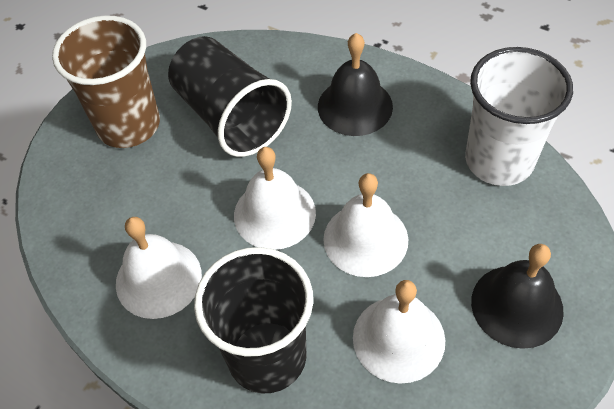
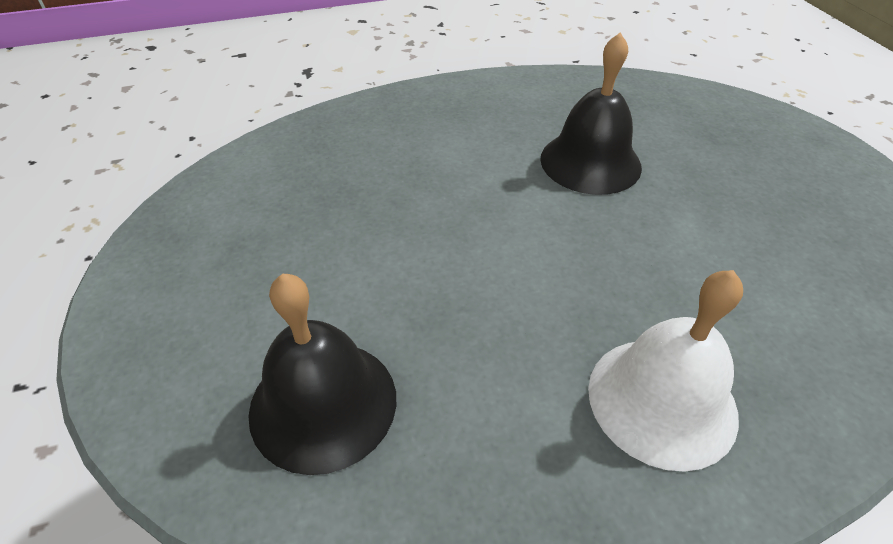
black cup: [168,36,292,157] [194,247,313,393] = 2 -> none = 0
brown cup: [52,15,160,148] = 1 -> none = 0
white bell: [116,217,202,319] [234,147,316,250] [323,173,408,277] [353,280,445,384] = 4 -> [588,270,743,472] = 1
white cup: [465,47,573,186] = 1 -> none = 0

